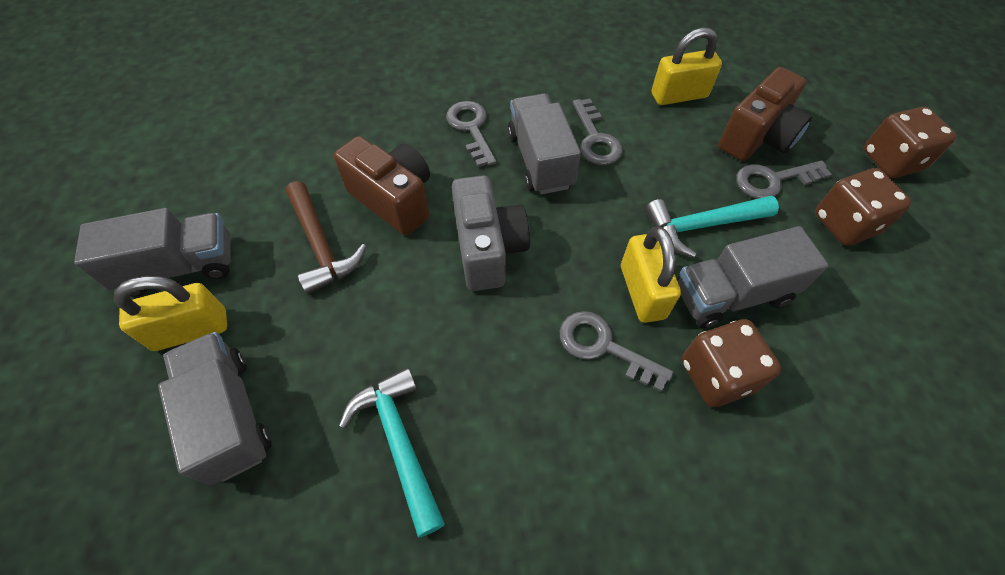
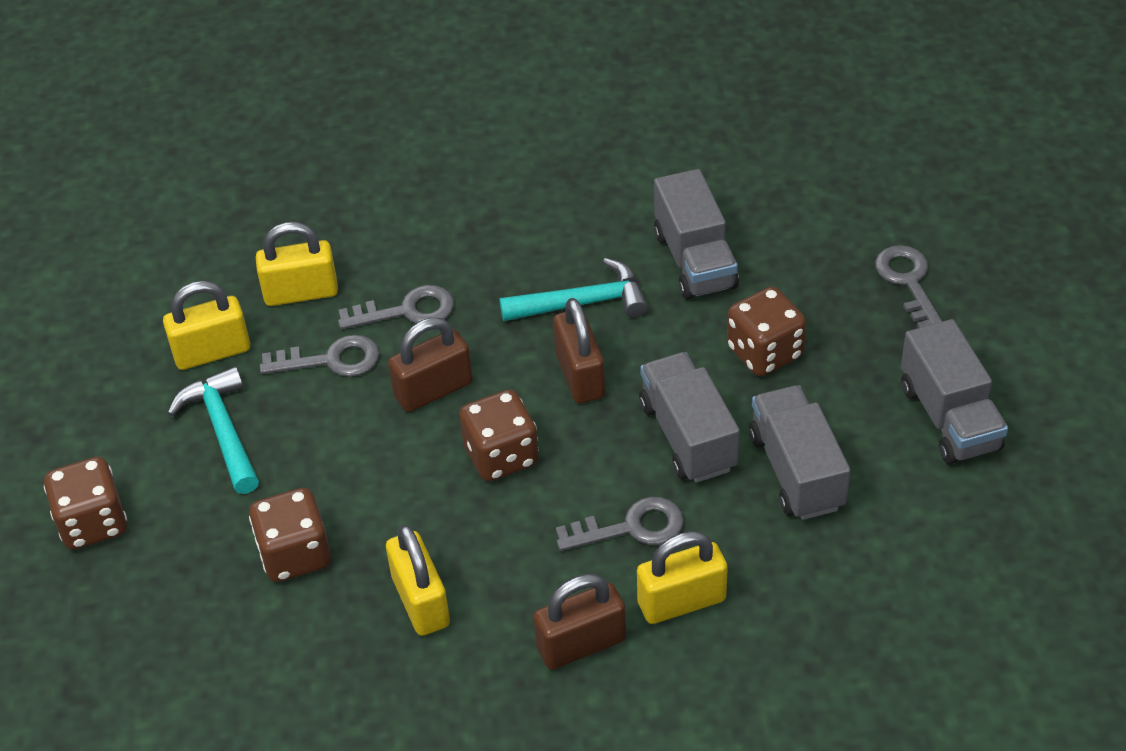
brown camera: [334,136,430,236] [718,67,813,161] = 2 -> none = 0
brown dice: [682,319,781,407] [815,168,912,246] [864,107,957,178] = 3 -> [44,457,127,550] [249,488,331,582] [459,389,539,481] [727,287,806,376] = 4
brown hammer: [286,181,367,295] = 1 -> none = 0
brown padlock: none = 0 -> [388,317,473,412] [534,574,626,670] [553,298,605,404] = 3
grey camera: [452,175,530,291] = 1 -> none = 0
yellow padlock: [114,276,227,351] [621,226,681,323] [652,28,722,105] = 3 -> [163,281,250,370] [256,222,338,306] [386,524,450,636] [637,531,728,624] = 4

